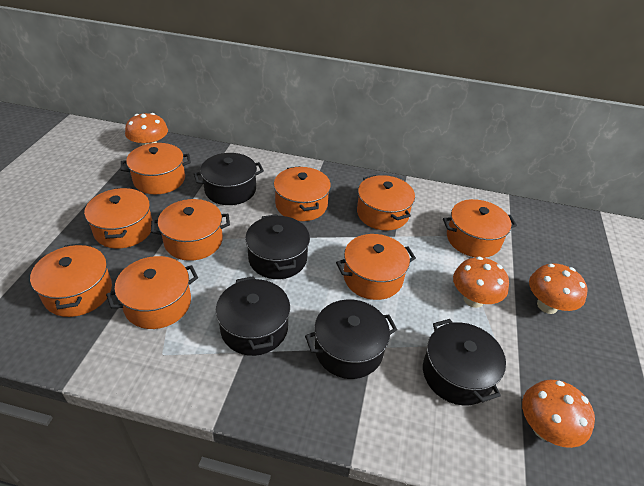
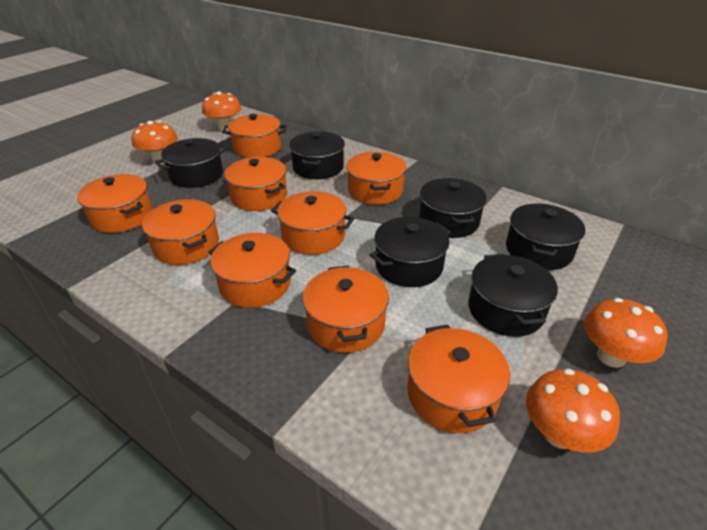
black pot: [194,153,264,205] [216,276,290,356] [245,214,310,279] [305,300,397,379] [423,319,506,406] = 5 -> [155,138,227,188] [289,131,345,179] [370,217,450,287] [419,178,487,238] [468,254,558,337] [506,203,586,270] = 6

